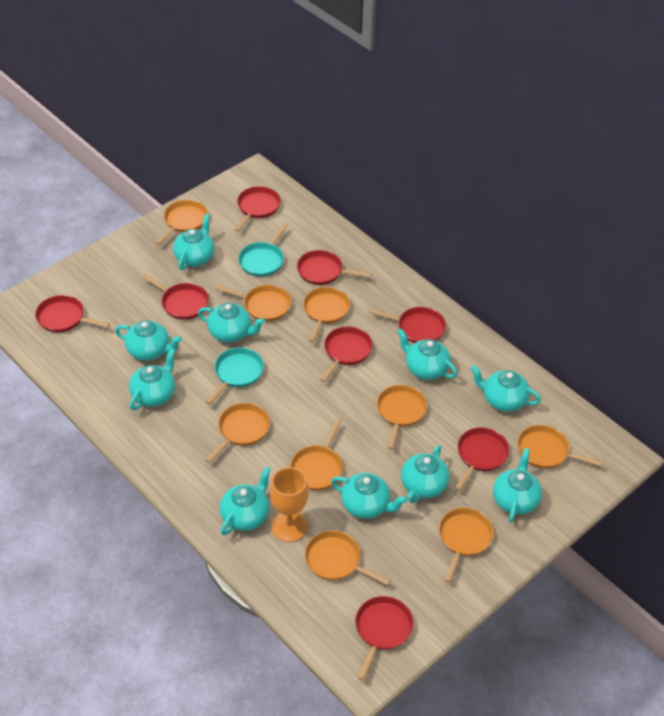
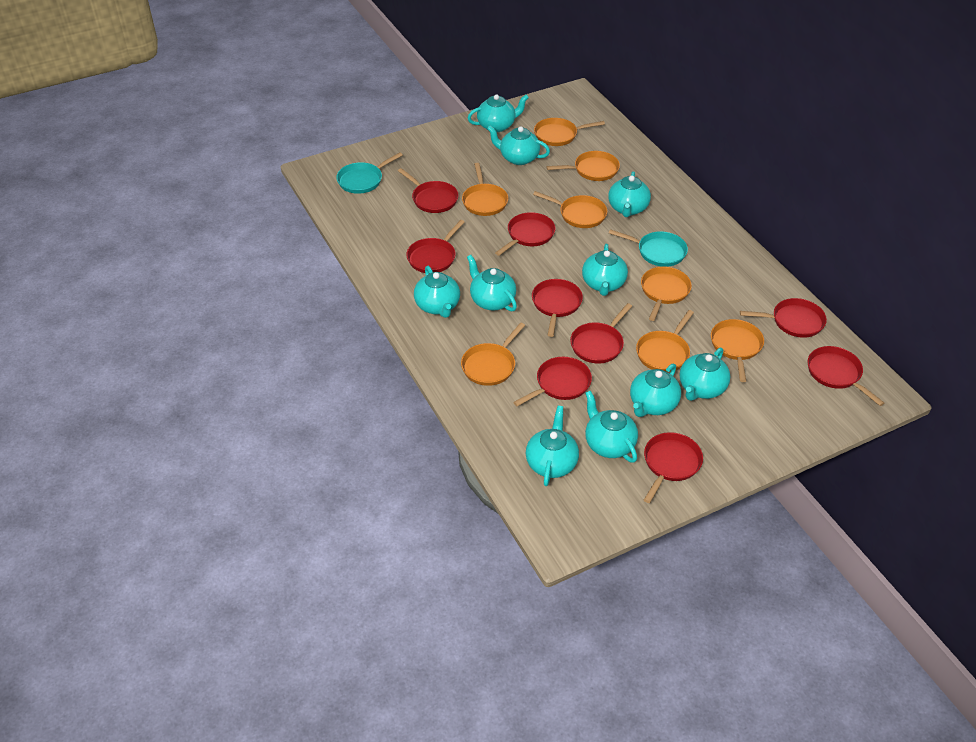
orange goblet: [270,467,309,542] = 1 -> none = 0
orange pan: [156,200,208,245] [205,403,270,463] [216,285,291,321] [290,419,343,491] [303,287,350,342] [305,530,391,585] [377,385,427,450] [439,508,494,583] [517,425,603,469] = 9 -> [461,322,525,386] [462,163,508,216] [533,191,607,228] [534,118,605,146] [546,151,620,181] [636,310,694,372] [641,267,692,321] [711,319,764,382] = 8
red pan: [35,295,110,333] [141,273,209,320] [234,186,281,232] [297,250,372,285] [320,326,373,382] [355,596,414,680] [368,307,446,343] [455,427,510,491] = 8 -> [398,168,459,213] [406,220,465,274] [495,212,555,256] [513,357,592,406] [532,279,583,337] [570,303,632,364] [644,432,703,503] [740,298,827,338] [808,346,884,406] = 9

